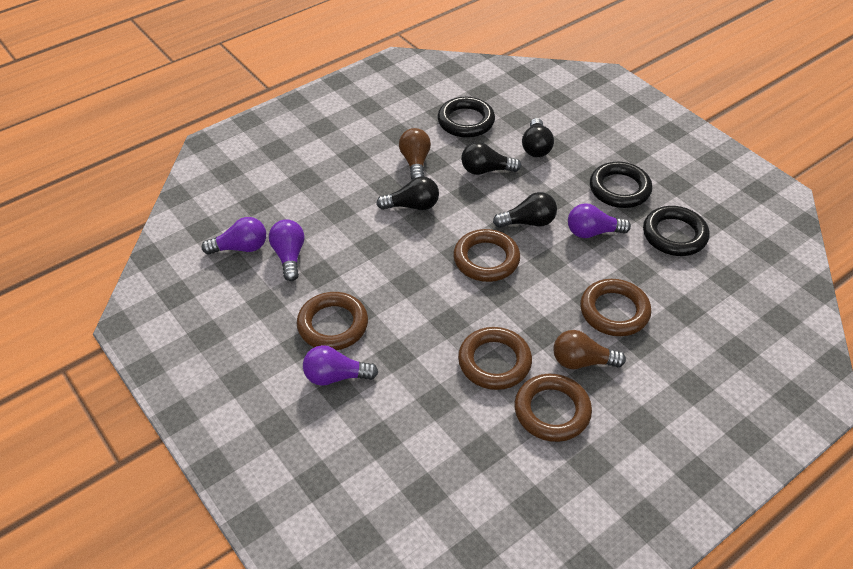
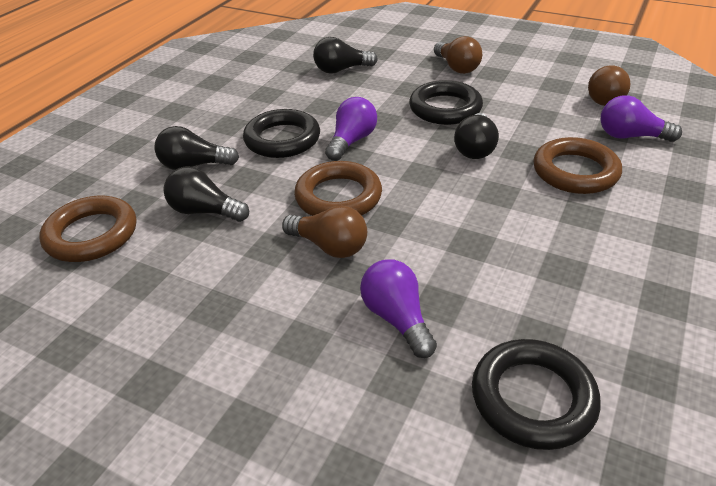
brown light bulb: [399,128,431,180] [553,330,626,369] = 2 -> [282,206,367,258] [434,36,482,74] [588,66,631,106] = 3
brown ring: [297,292,368,350] [453,229,520,282] [458,327,532,390] [514,374,592,442] [580,279,652,336] = 5 -> [39,196,136,262] [294,161,382,216] [533,137,622,194] = 3
purple light bulb: [202,217,266,255] [269,219,305,281] [303,345,378,386] [568,203,631,238] = 4 -> [325,97,377,161] [360,259,437,358] [601,95,682,142] = 3

